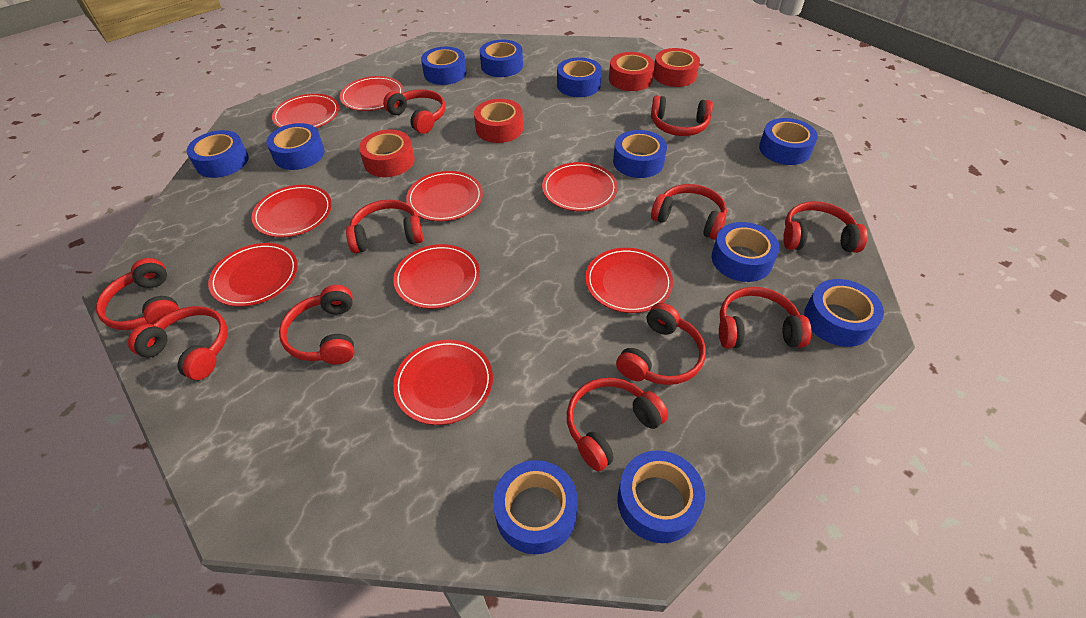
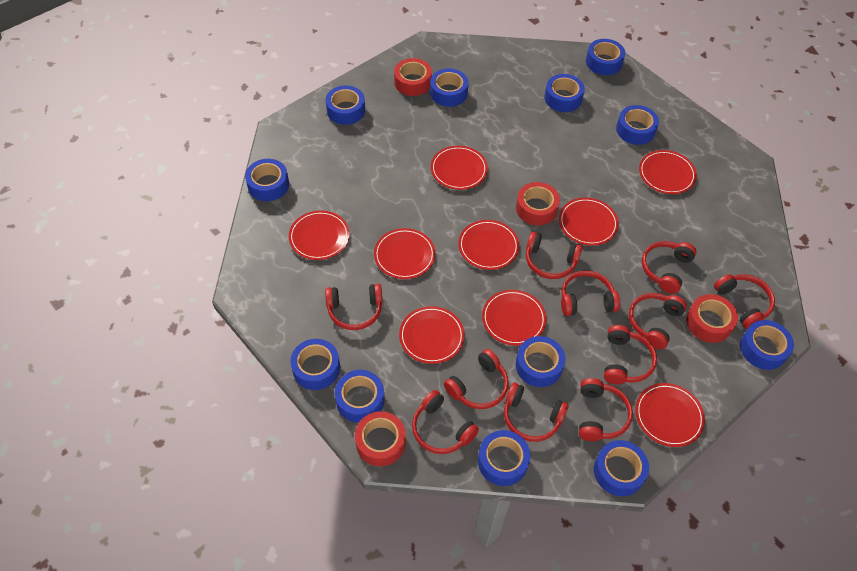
blue tape: [187,130,249,178] [266,123,325,170] [421,47,467,85] [480,40,523,77] [493,460,578,554] [557,57,602,97] [613,130,667,178] [617,450,705,543] [712,222,780,282] [759,118,818,165] [804,279,884,347] = 11 -> [245,159,289,201] [290,339,340,390] [326,85,365,125] [335,370,384,423] [430,68,469,107] [478,430,531,486] [515,336,565,387] [544,74,585,112] [586,39,625,75] [594,440,649,496] [616,105,659,145] [740,320,794,370] = 12

